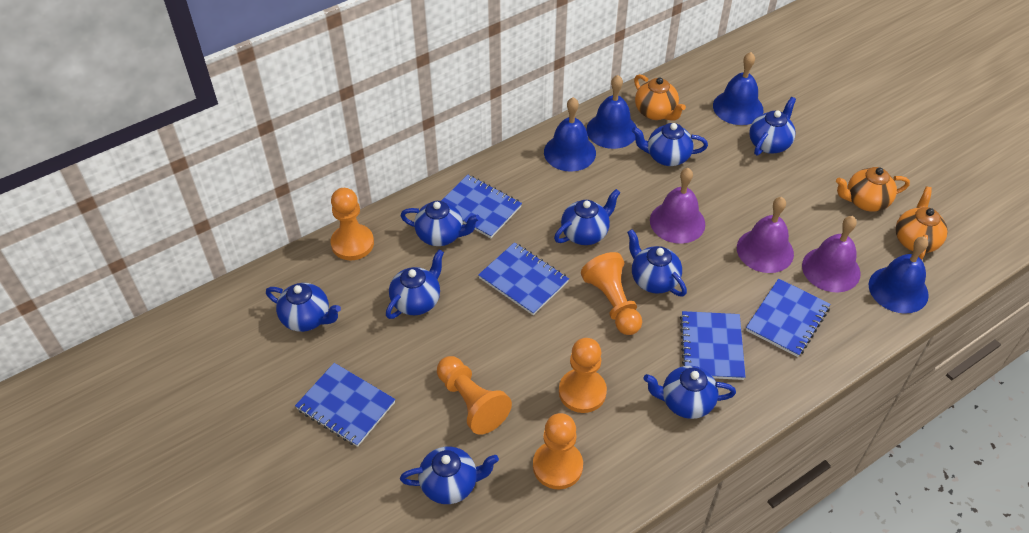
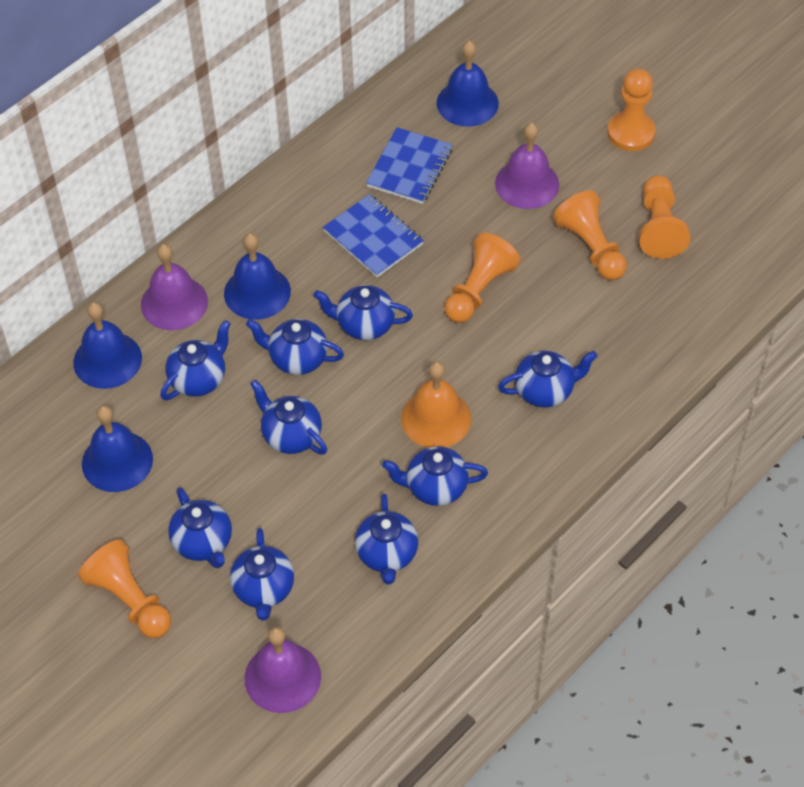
blue notebook: [295,363,396,447] [441,175,522,238] [478,242,569,315] [680,311,746,380] [746,278,830,357] = 5 -> [323,194,424,277] [366,127,453,204] = 2
orange bell: none = 0 -> [401,362,471,448] = 1
orange teapot: [634,74,686,121] [836,167,910,212] [896,187,948,260] = 3 -> none = 0

